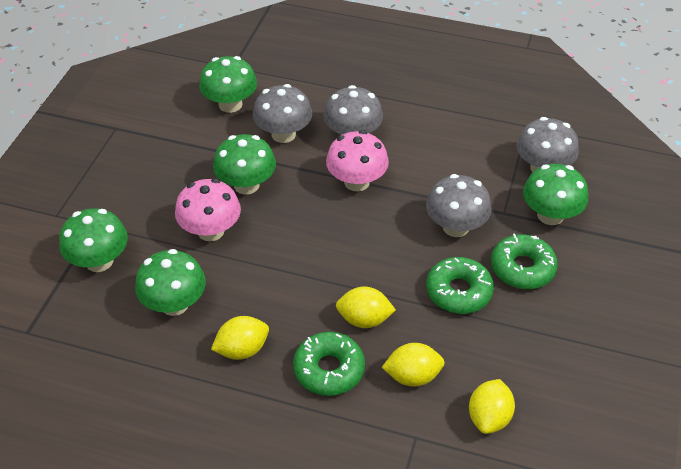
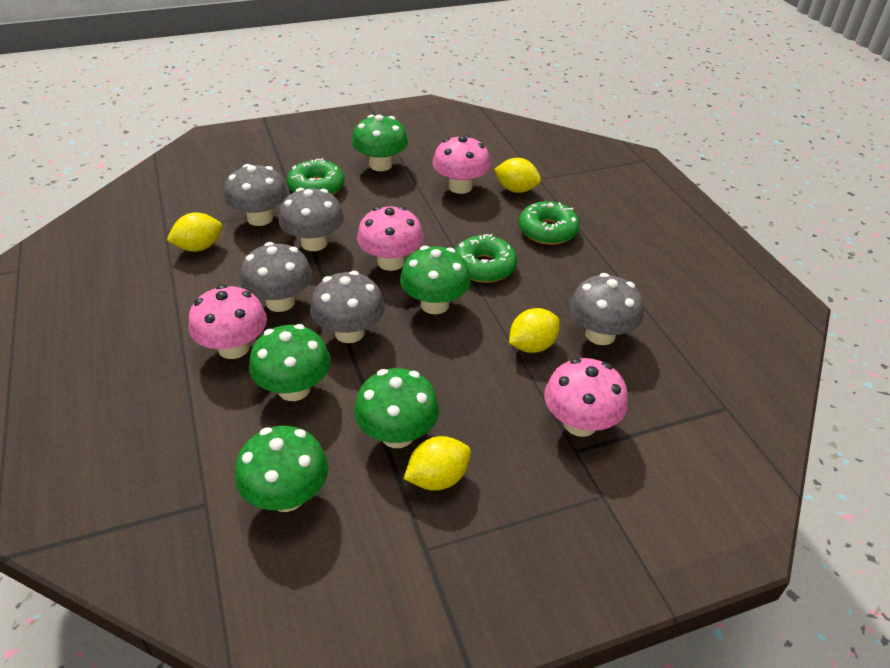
grey mushroom: [253,84,312,143] [323,85,383,135] [426,174,492,237] [517,117,579,172] = 4 -> [224,164,288,226] [240,242,312,312] [279,188,344,251] [310,271,385,343] [569,273,644,345] = 5
pink mushroom: [175,179,241,241] [326,130,389,191] = 2 -> [189,285,267,359] [357,206,424,271] [433,135,491,194] [544,358,628,437] = 4

